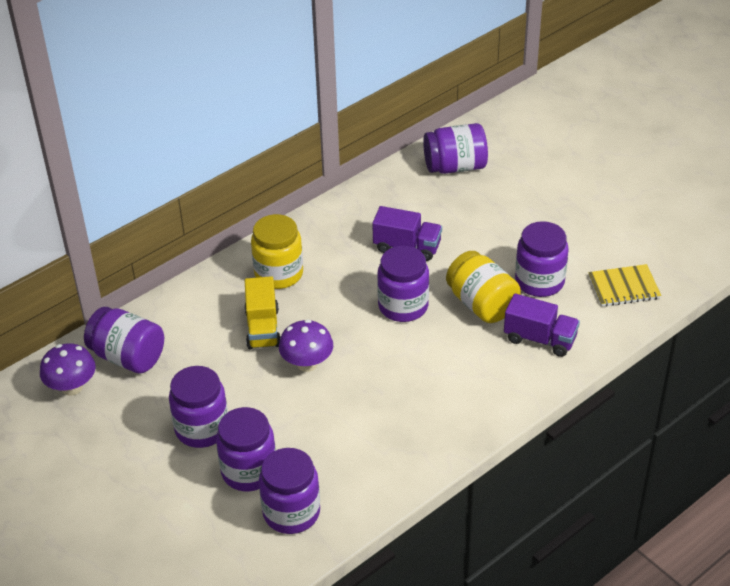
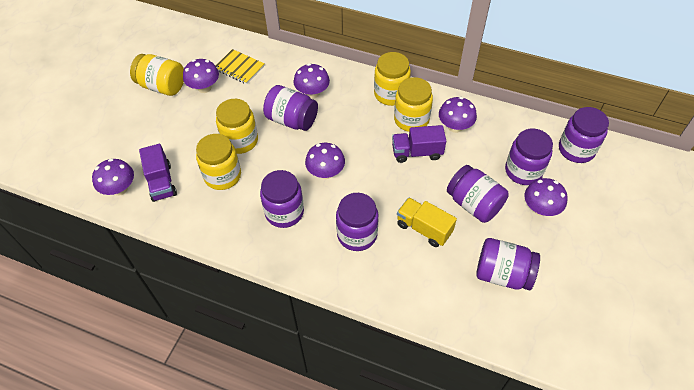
purple mushroom: [40,343,96,396] [279,319,333,372] = 2 -> [92,159,134,196] [183,59,219,93] [294,63,330,99] [305,143,345,179] [439,97,477,133] [524,178,567,216] = 6
yellow jar: [251,214,303,289] [446,251,521,323] = 2 -> [130,54,184,96] [196,134,241,190] [216,99,258,154] [374,52,411,106] [394,77,433,132] = 5

